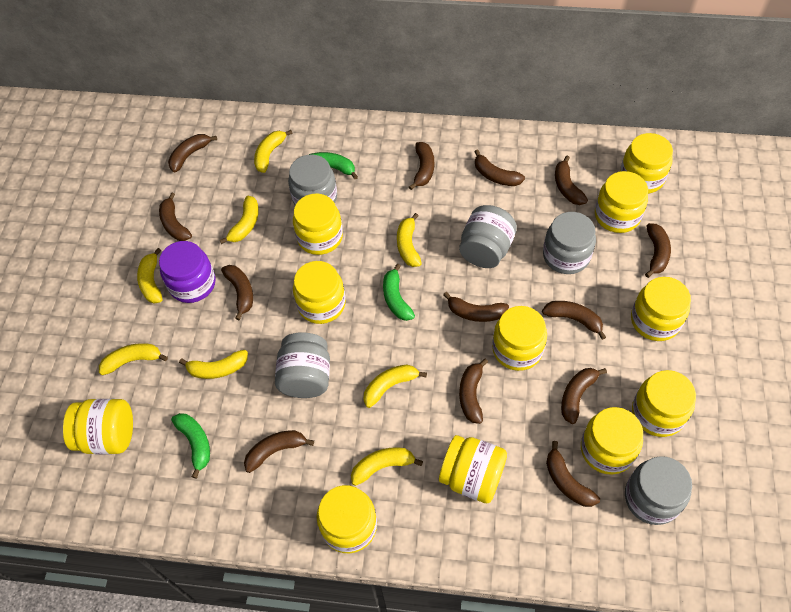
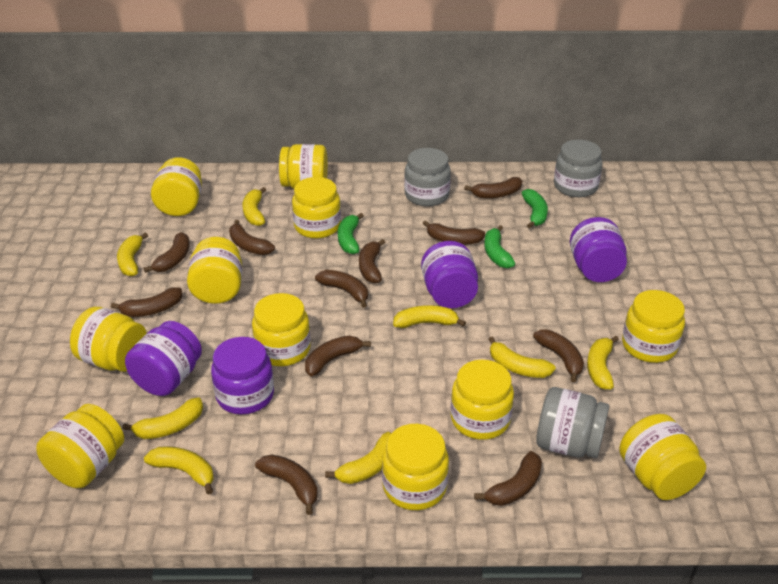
brown banana: [159,192,192,241] [168,134,217,172] [221,265,253,320] [244,430,314,473] [409,142,434,190] [443,292,509,322] [459,358,488,424] [474,150,525,186] [542,301,606,340] [546,441,600,507] [555,156,588,205] [561,368,607,424] [645,223,671,278] = 13 -> [111,287,183,317] [144,232,190,273] [229,220,275,255] [255,454,318,515] [305,336,371,376] [315,270,368,308] [359,239,385,283] [423,221,485,245] [464,177,522,198] [474,451,542,506] [533,330,584,382] = 11
grey jar: [275,332,330,398] [288,154,337,205] [459,205,517,268] [543,212,596,274] [625,456,692,525] = 5 -> [404,148,451,206] [536,387,609,458] [554,140,602,197] = 3
purple jar: [159,241,216,303] = 1 -> [125,321,202,396] [211,337,274,414] [421,241,478,308] [570,217,627,282] = 4

